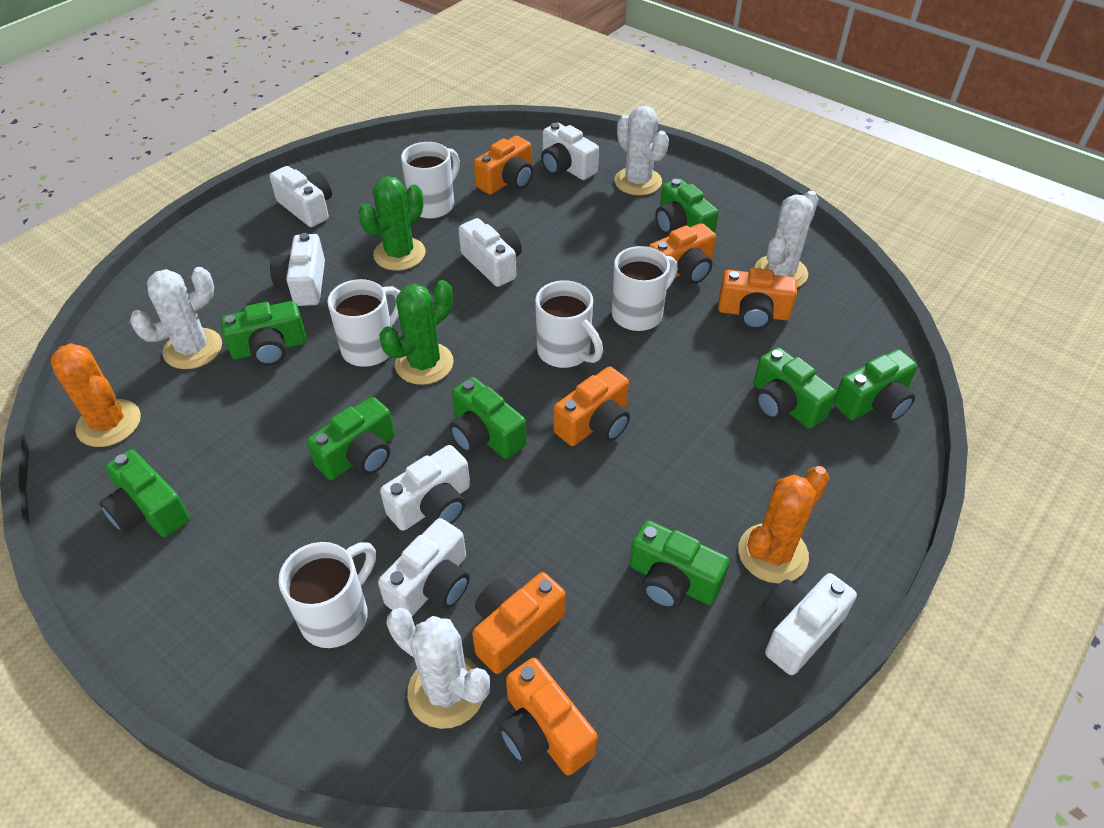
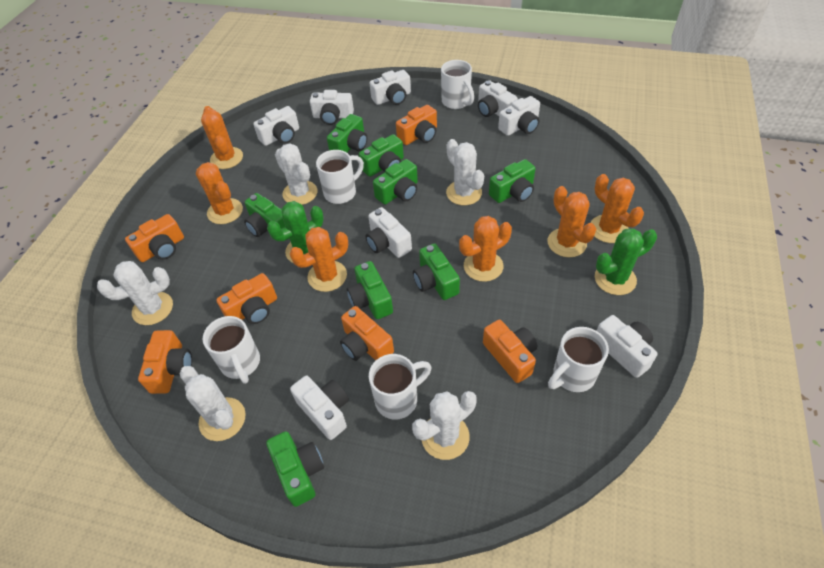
orange cactus: [50,343,141,447] [738,466,829,583] = 2 -> [195,162,243,224] [201,106,243,169] [290,227,348,292] [459,216,512,282] [548,186,596,257] [590,174,644,243] = 6
white cactus: [130,267,222,369] [386,608,490,729] [614,106,669,195] [755,191,818,288] = 4 -> [97,261,173,325] [180,366,246,441] [275,143,318,205] [412,391,477,460] [446,139,484,205] = 5
white camera: [270,166,332,227] [270,233,325,306] [378,518,470,616] [380,445,470,531] [458,218,522,287] [541,123,599,180] [761,573,857,675] = 7 -> [253,106,299,146] [290,376,349,440] [310,90,354,125] [365,207,412,258] [369,70,411,105] [478,80,518,117] [498,96,540,136] [597,315,658,378] = 8

